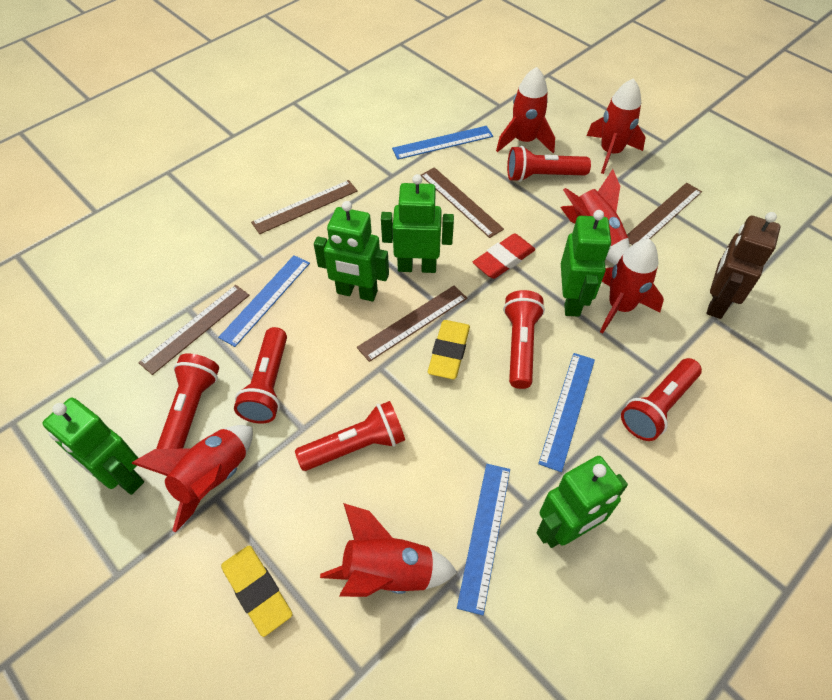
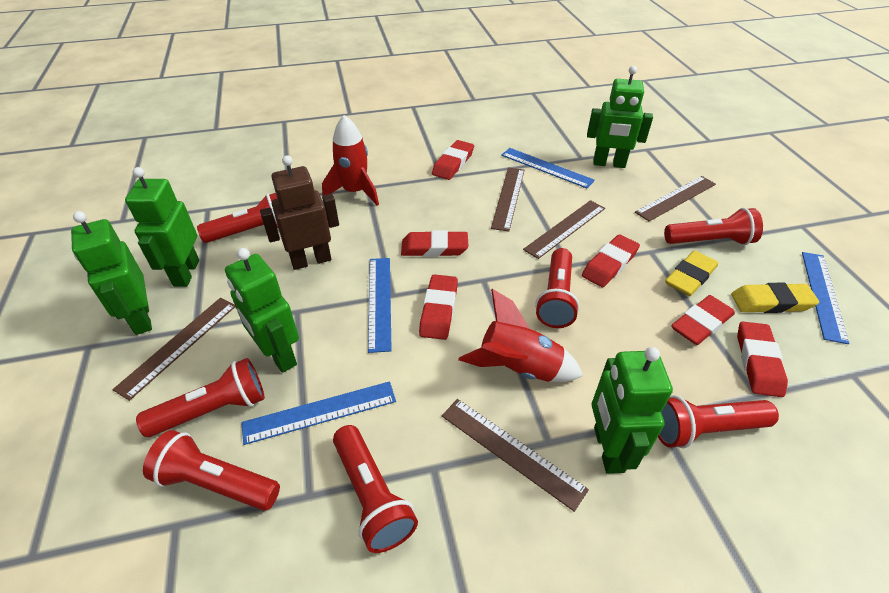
red eraser: [473,233,535,279] = 1 -> [401,230,469,257] [419,274,458,340] [432,140,474,180] [582,234,640,287] [671,295,735,345] [737,322,788,397] = 6
red flashlight: [156,353,219,449] [234,327,287,423] [295,401,405,471] [503,290,545,389] [507,146,591,182] [621,358,702,441] = 6 -> [136,358,265,437] [143,430,280,511] [197,193,278,243] [333,425,418,553] [535,248,580,328] [658,395,779,448] [664,208,763,245] = 7
red rocket: [132,425,253,532] [320,503,457,597] [496,67,555,153] [560,169,630,265] [586,78,646,174] [600,239,664,333] = 6 -> [322,115,379,206] [458,289,583,382] = 2

